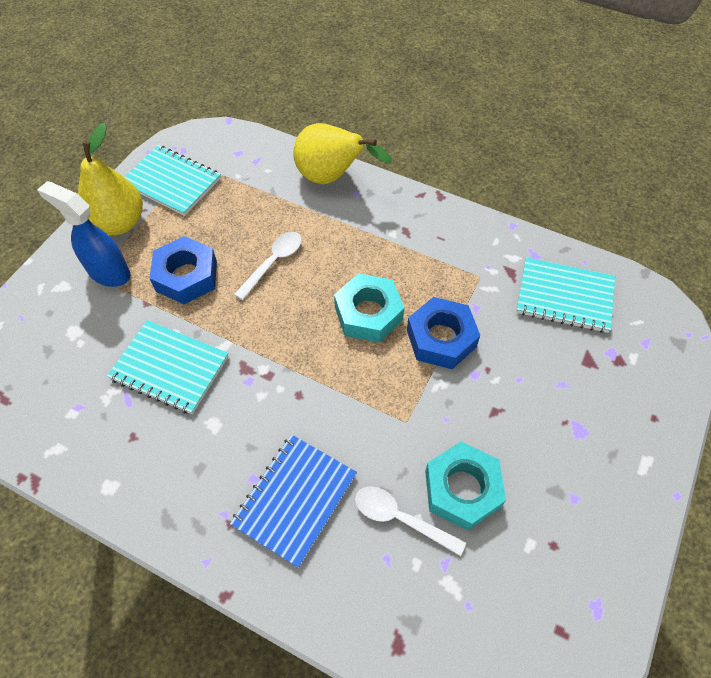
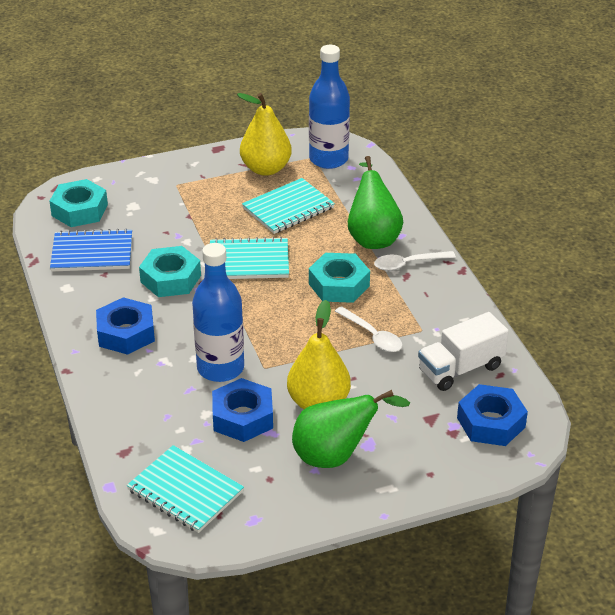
blue bottle: none = 0 -> [192,243,244,382] [309,45,350,169] = 2
blue nut: [149,236,217,304] [407,297,480,369] = 2 -> [96,297,155,355] [212,378,273,442] [457,384,528,446] = 3
blue spray bottle: [37,181,130,287] = 1 -> none = 0
green pear: none = 0 -> [292,390,410,468] [348,156,403,249] = 2
turquoise nut: [334,273,404,343] [425,442,506,531] = 2 -> [49,179,108,227] [139,246,201,297] [309,253,370,303] = 3
white truck: none = 0 -> [418,312,509,391] = 1

